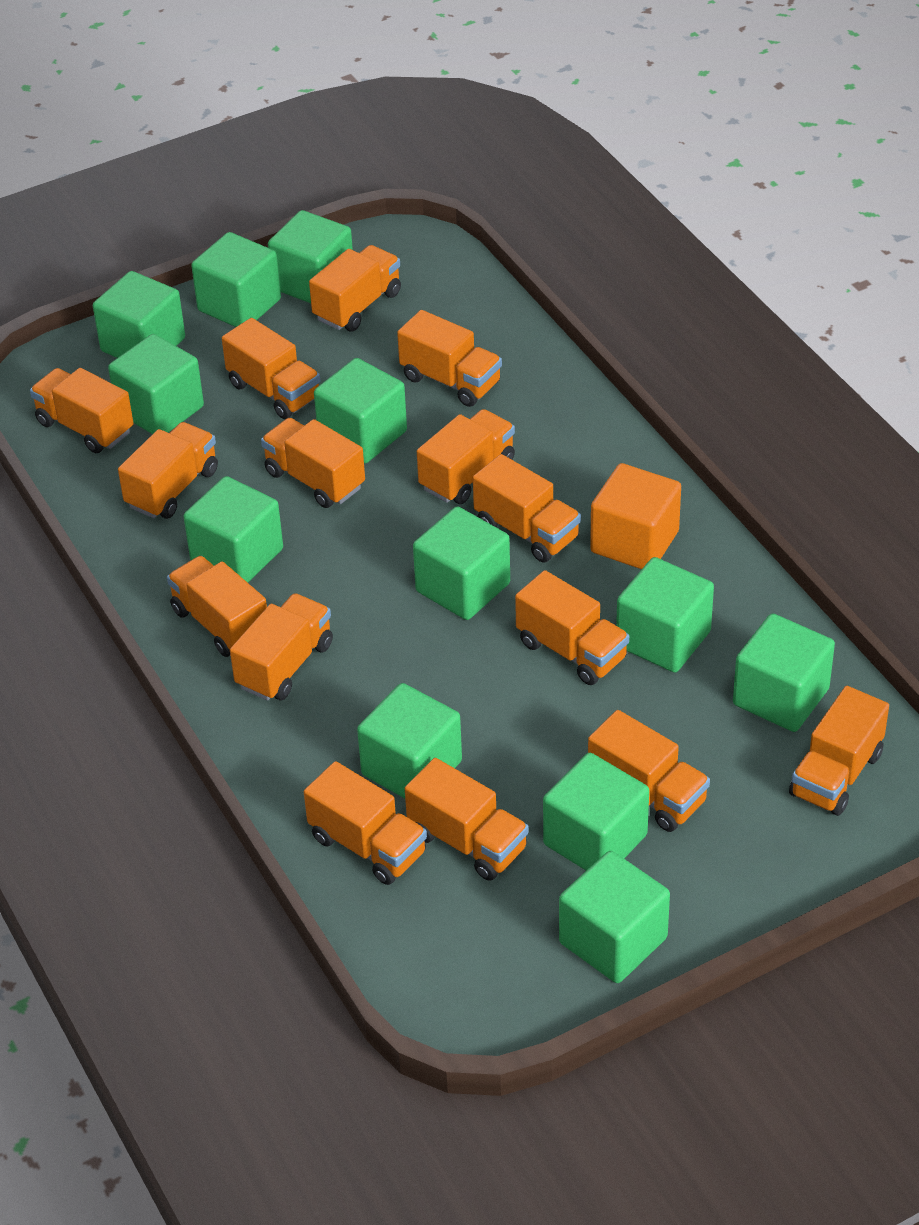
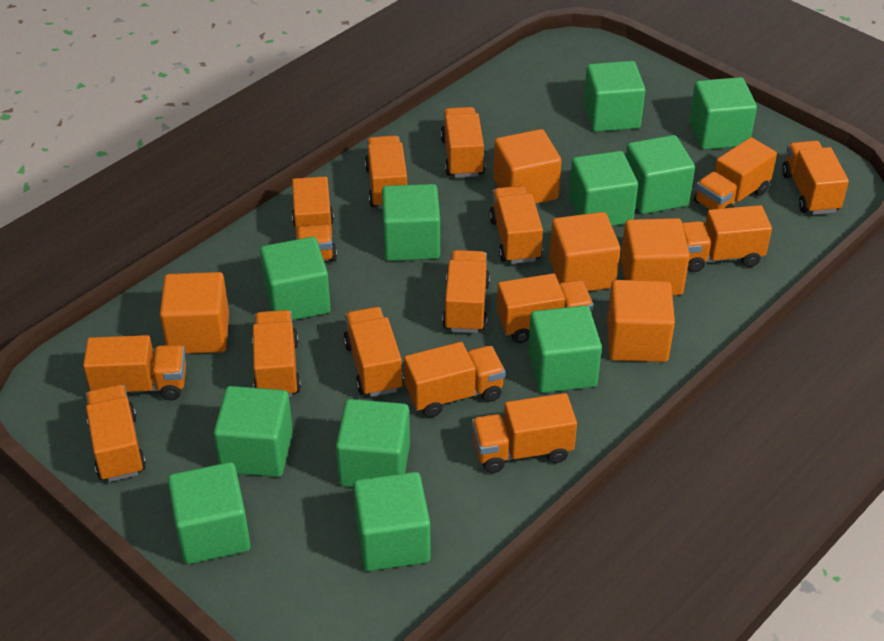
green cube: [93,271,185,358] [108,334,204,434] [184,476,283,583] [191,232,281,327] [268,210,353,303] [314,358,407,463] [357,683,462,798] [413,507,510,620] [543,753,649,871] [559,851,670,983] [616,557,714,673] [733,613,835,732] = 12 -> [168,462,251,564] [213,386,293,477] [260,237,331,320] [336,399,410,487] [353,472,431,571] [382,184,440,261] [528,305,602,393] [569,151,638,226] [583,61,646,132] [626,135,695,214] [689,77,757,150] = 11
orange cube: [590,463,681,569] = 1 -> [160,272,229,354] [493,129,562,204] [549,212,620,291] [607,280,675,362] [621,218,690,296] = 5

